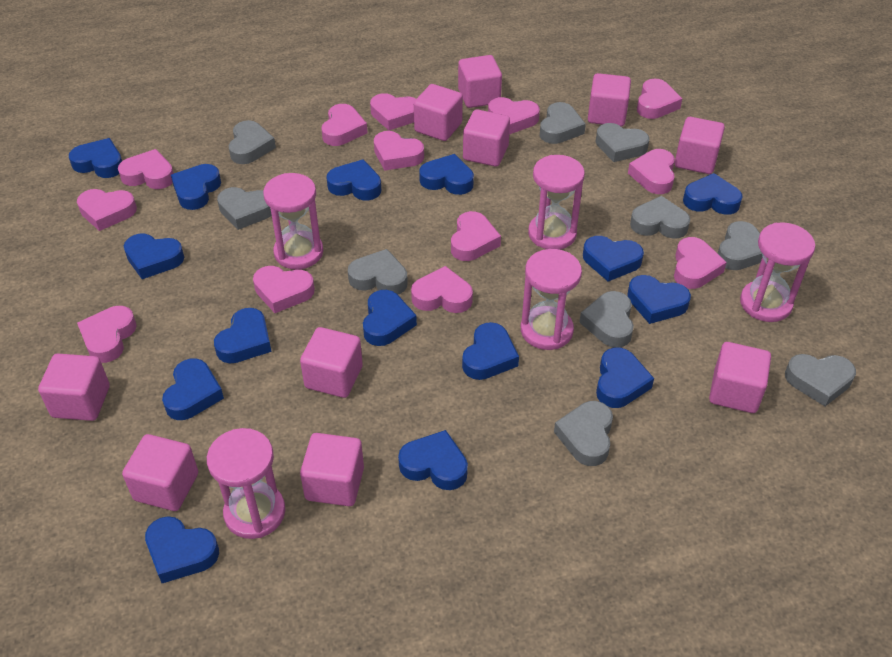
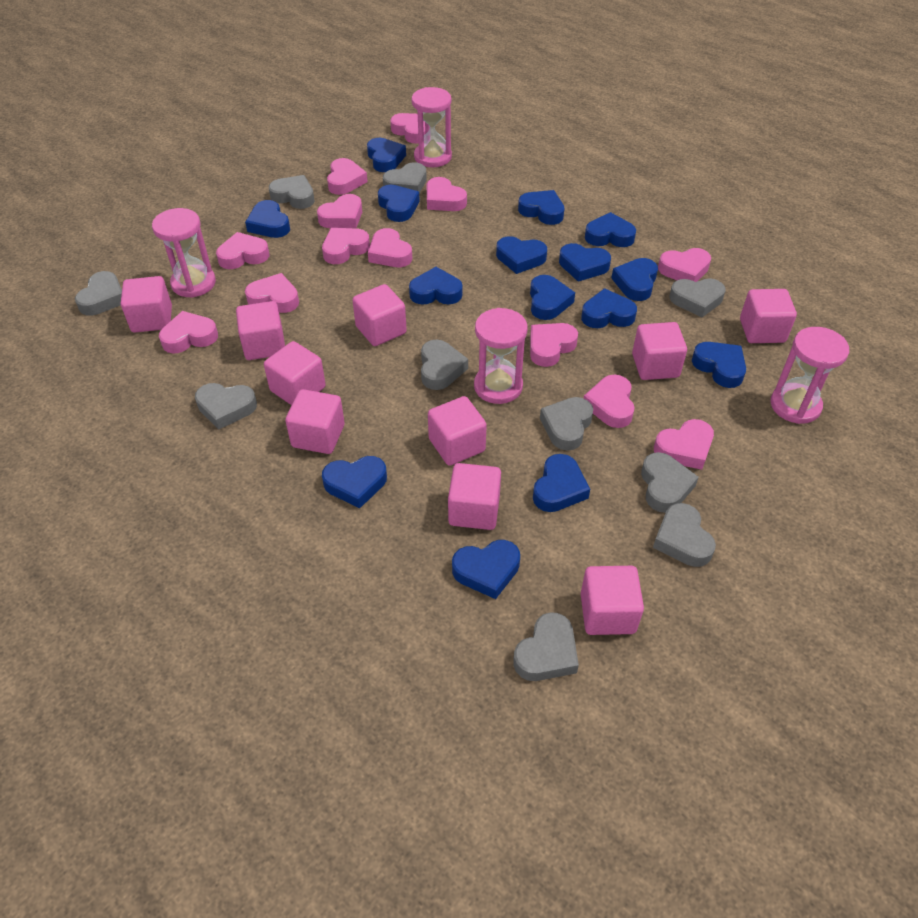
pink hourglass: [207,428,285,539] [263,173,323,270] [521,249,582,350] [528,155,585,250] [740,222,815,322] = 5 -> [152,208,216,298] [412,87,452,167] [474,308,527,404] [771,327,849,424] = 4

